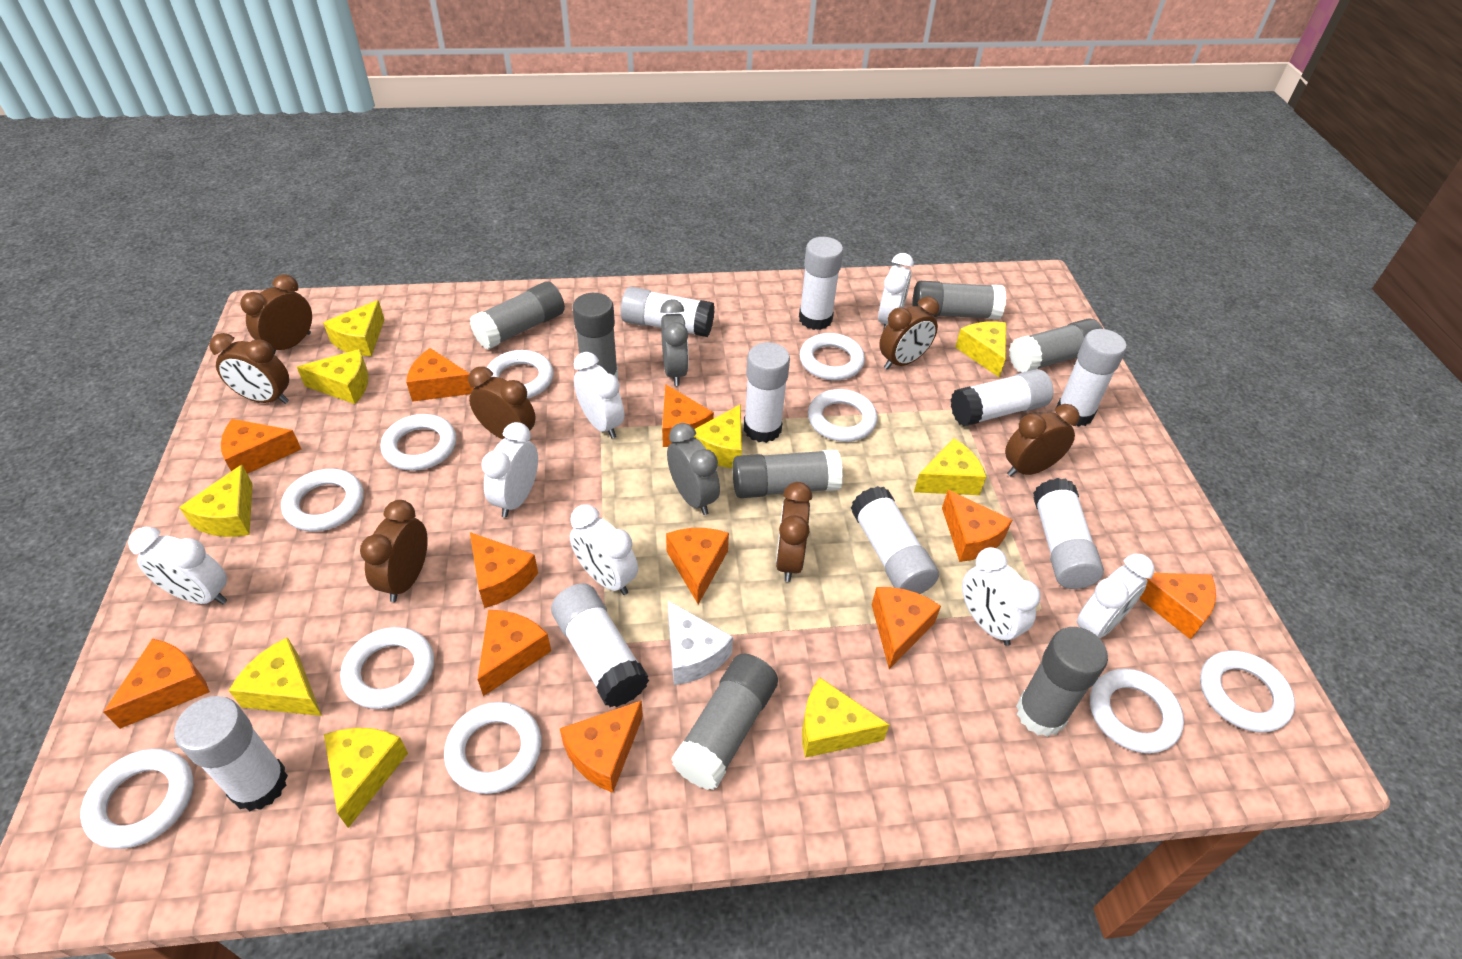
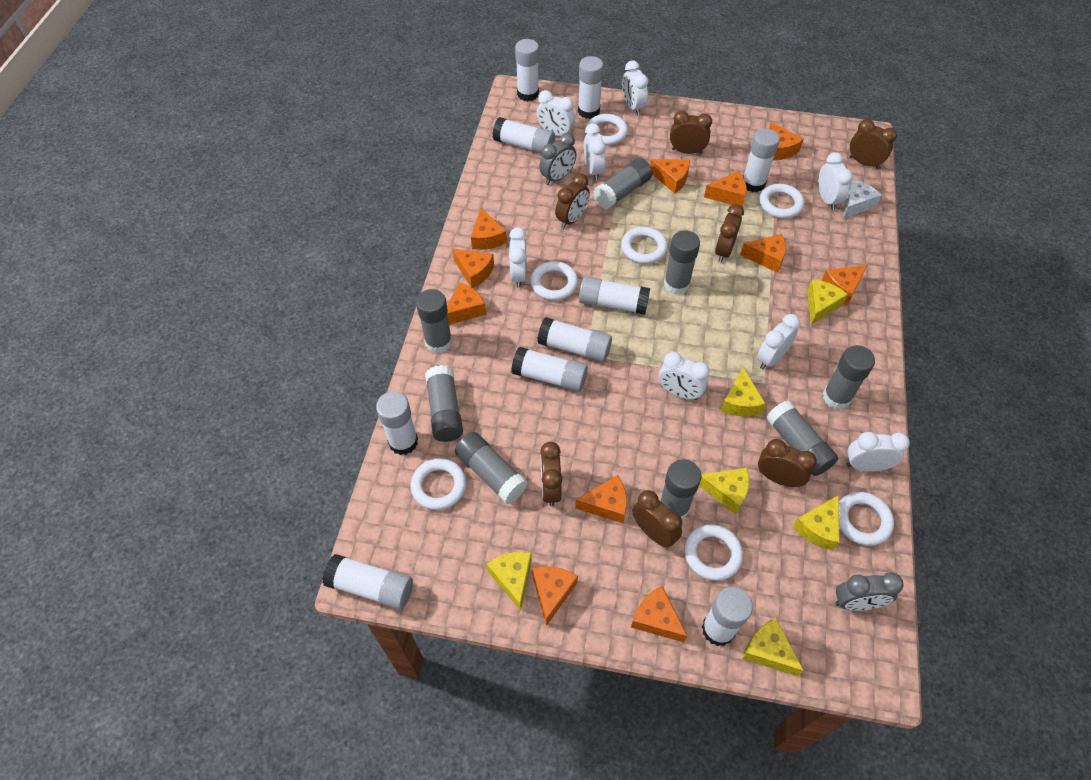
grey glue stick: [470,282,565,350] [572,293,618,379] [671,654,778,790] [733,449,843,498] [913,281,1006,319] [1009,318,1103,373] [1016,627,1108,737] = 7 -> [416,289,452,354] [425,365,463,442] [455,432,528,504] [593,158,652,210] [660,459,701,519] [664,230,700,295] [766,400,838,476] [823,345,875,410] = 8
white clock: [128,527,227,604] [481,422,538,518] [570,505,638,595] [574,352,624,438] [878,253,914,331] [962,547,1041,646] [1077,554,1154,638] = 7 -> [509,227,526,288] [536,90,575,136] [584,123,606,181] [623,61,648,115] [659,352,710,400] [757,314,800,369] [818,152,853,210] [847,432,910,471] = 8
white glue stick: [174,696,288,811] [551,583,649,707] [621,287,715,337] [744,342,790,443] [799,237,843,330] [851,486,939,594] [950,369,1054,427] [1033,478,1104,589] [1056,329,1127,427] = 9 -> [322,554,413,610] [376,391,418,455] [492,117,555,154] [512,347,588,392] [515,39,539,101] [537,317,612,362] [578,56,603,119] [579,276,650,315] [702,586,753,646] [743,128,780,192] = 10
white ring: [80,749,193,849] [281,469,363,532] [340,627,434,709] [381,414,456,471] [444,702,542,794] [487,350,554,398] [800,333,865,381] [808,389,877,442] [1090,668,1184,754] [1200,650,1295,733] = 10 -> [410,458,466,510] [530,261,578,301] [586,114,628,145] [621,227,668,264] [684,524,743,581] [759,184,804,219] [839,492,894,546] = 7
yellow cheese: [179,465,253,537] [229,637,322,716] [297,349,369,404] [323,300,385,356] [324,728,408,828] [694,404,742,468] [802,677,889,758] [914,438,986,495] [955,321,1006,377] = 9 -> [487,552,532,610] [699,468,749,514] [721,367,765,417] [742,618,804,676] [793,495,840,550] [807,279,848,325] = 6

